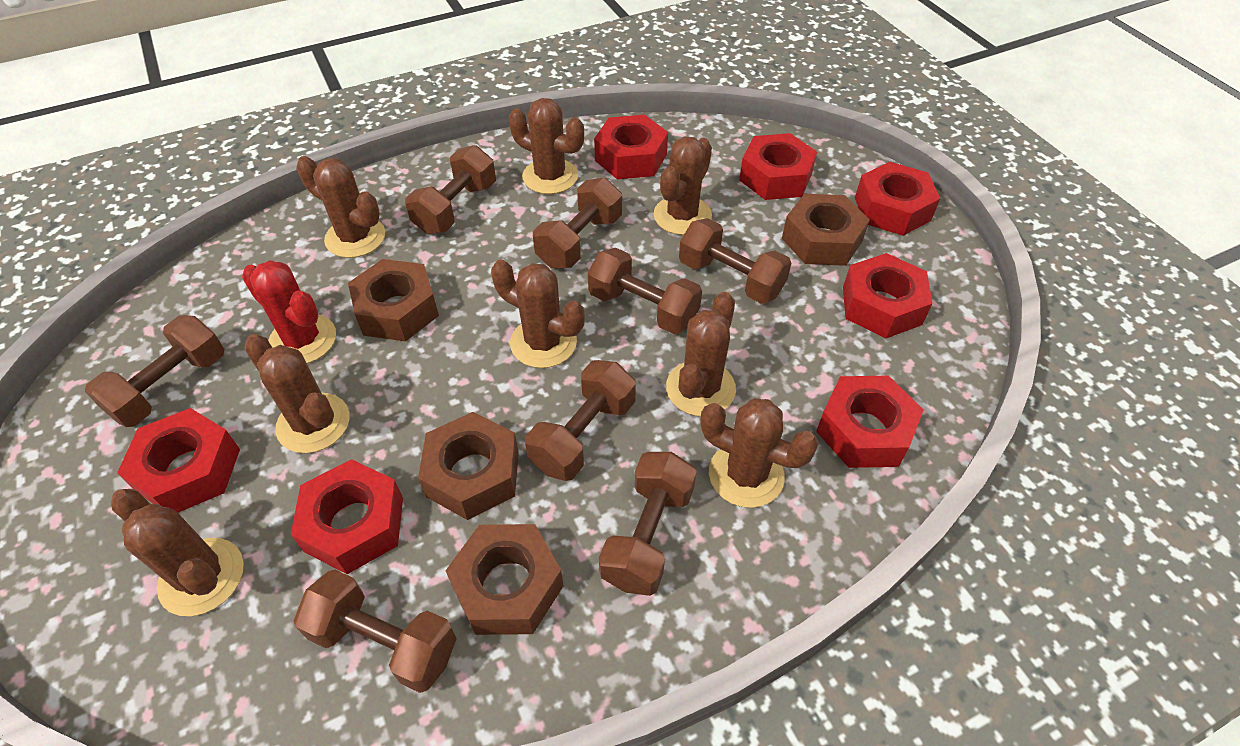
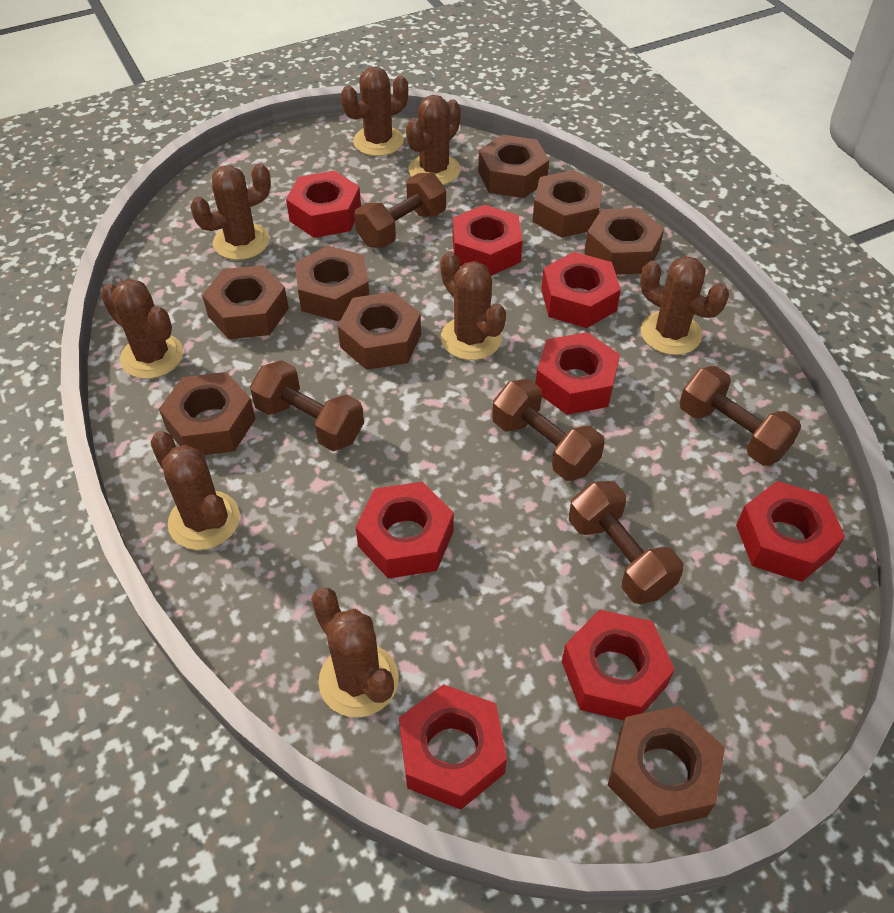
brown dumbbell: [85,315,224,427] [294,569,457,693] [405,145,496,234] [525,360,636,481] [533,178,622,268] [588,248,702,334] [599,452,697,596] [679,218,791,304] = 8 -> [250,360,364,451] [354,172,446,248] [492,379,605,481] [569,481,683,604] [679,366,801,466] = 5
brown nut: [348,259,439,341] [418,412,519,520] [445,524,563,635] [782,194,870,266] = 4 -> [159,372,256,455] [202,265,289,339] [295,246,369,321] [338,292,421,370] [478,135,549,198] [532,170,603,238] [584,208,664,275] [608,706,725,829] = 8
red cactus: [242,260,336,364] = 1 -> none = 0
red nut: [117,408,240,513] [291,459,403,574] [594,115,668,179] [739,133,817,200] [816,375,923,468] [843,253,933,338] [855,162,940,236] = 7 -> [286,171,361,238] [355,482,454,579] [399,684,507,810] [453,204,523,276] [536,332,620,415] [541,252,621,328] [562,610,675,720] [736,481,845,582] = 8

